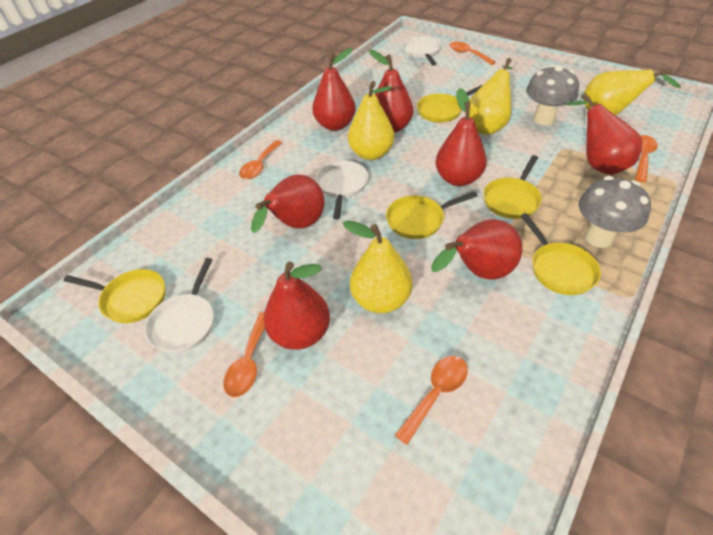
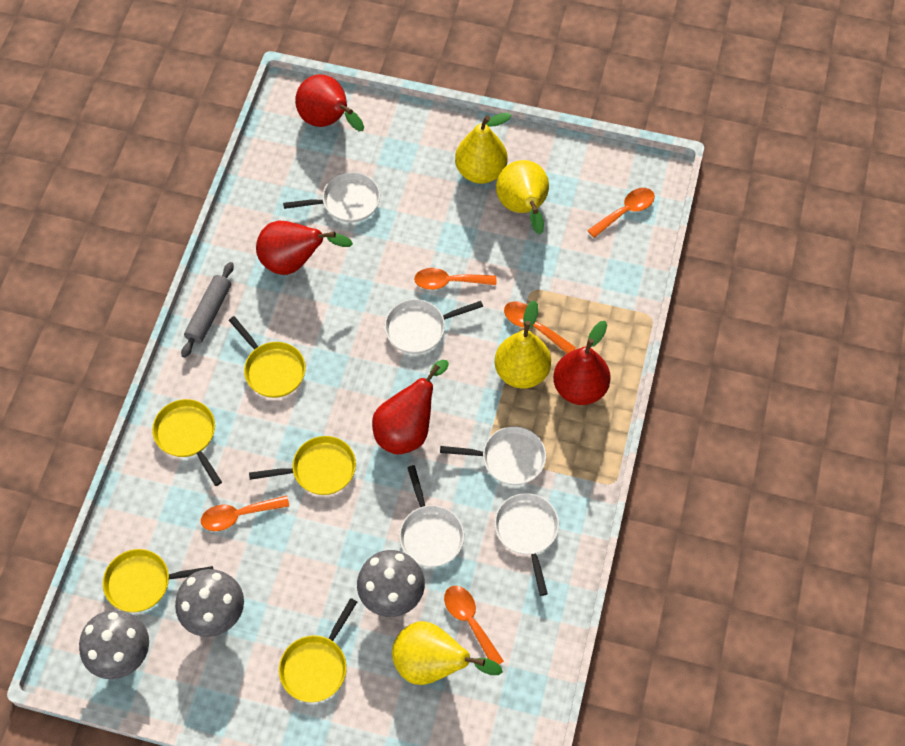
grey mushroom: [526,65,579,126] [578,176,651,248] = 2 -> [79,610,149,679] [175,569,244,637] [357,550,425,617] = 3
grey rolling pin: none = 0 -> [181,262,234,358] = 1
red pear: [251,175,324,233] [264,262,330,350] [312,48,356,131] [369,50,413,133] [431,219,522,280] [435,88,487,186] [565,93,642,175] = 7 -> [256,221,353,275] [295,74,364,131] [372,360,449,454] [553,321,611,405] = 4
white pan: [144,258,214,353] [315,160,368,219] [402,36,441,66] = 3 -> [283,172,380,223] [385,299,483,354] [399,465,464,567] [440,426,546,485] [494,493,559,596] = 5

